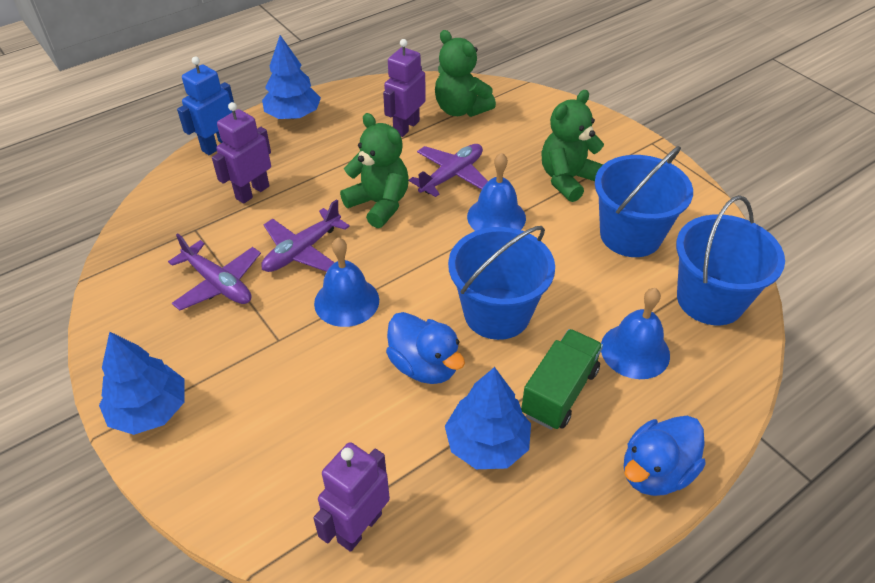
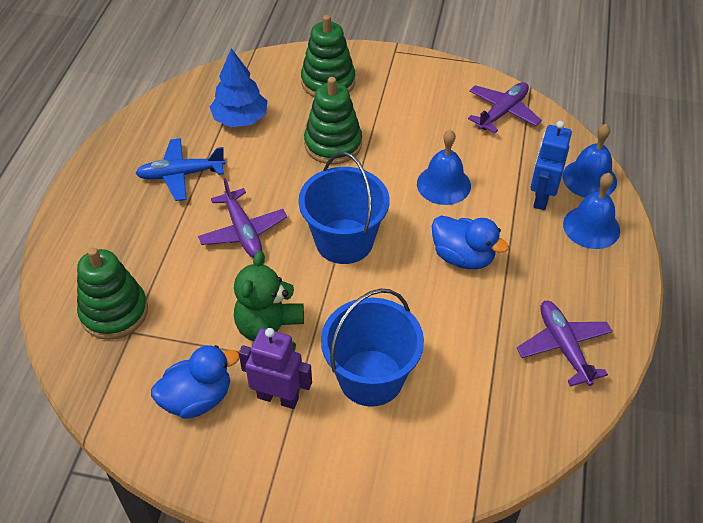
blue bucket: [448,226,555,340] [595,146,693,257] [676,195,785,325] = 3 -> [298,152,389,264] [321,288,424,407] = 2
blue plane: none = 0 -> [136,138,226,201] = 1
blue tree: [99,332,185,435] [262,35,321,119] [445,367,531,469] = 3 -> [210,48,267,127] = 1
green stacking toy: none = 0 -> [77,247,148,340] [301,15,355,97] [304,77,362,164] = 3
green teddy bear: [340,113,409,228] [435,30,496,117] [541,90,604,202] = 3 -> [234,251,304,351] = 1
green truck: [521,329,603,430] = 1 -> none = 0
purple robot: [212,102,271,204] [313,442,390,552] [383,39,426,137] = 3 -> [239,328,312,409] = 1

